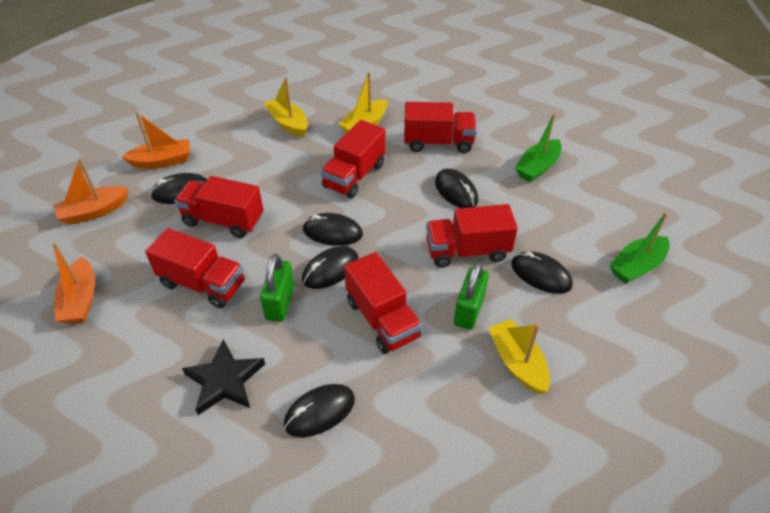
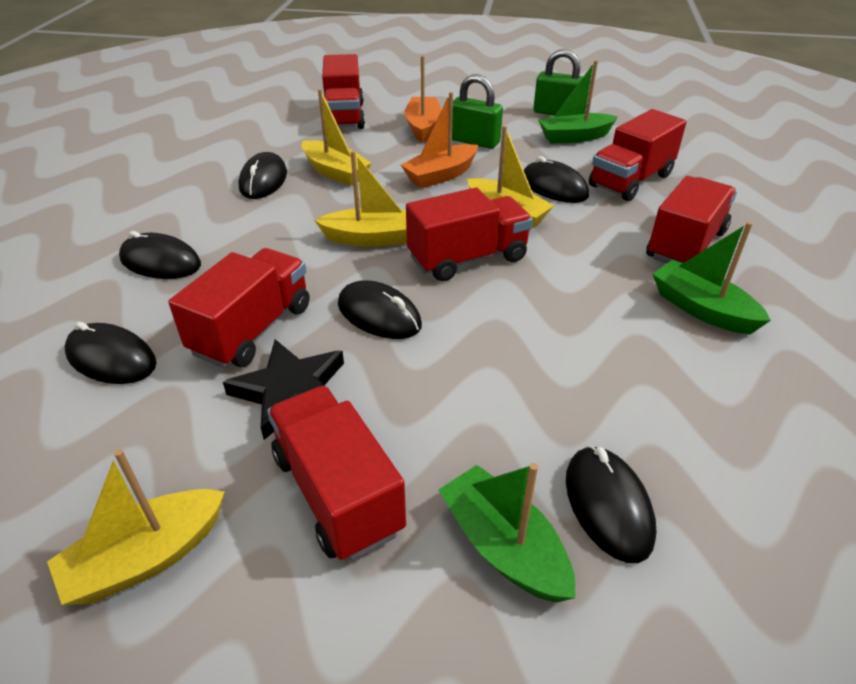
green boat: [515,113,561,183] [610,212,670,284] = 2 -> [439,463,575,603] [538,60,618,144] [653,222,771,334] = 3
orange boat: [52,243,95,324] [53,158,128,225] [122,112,190,169] = 3 -> [401,92,478,188] [404,56,441,143] = 2
yellow boat: [264,77,308,137] [339,72,388,133] [488,319,550,394] = 3 -> [47,449,225,605] [302,89,371,186] [315,151,407,246] [467,125,554,229] = 4

